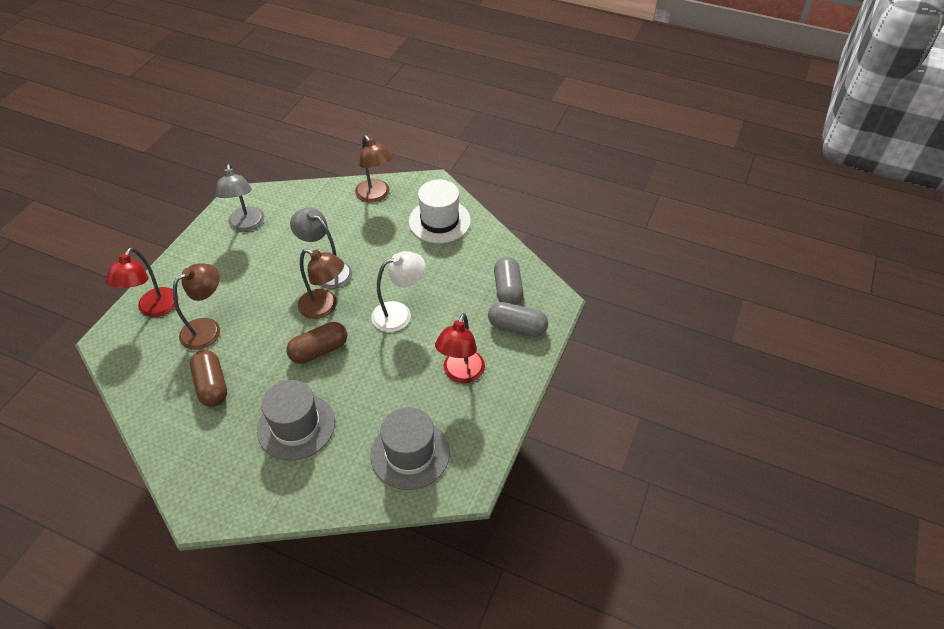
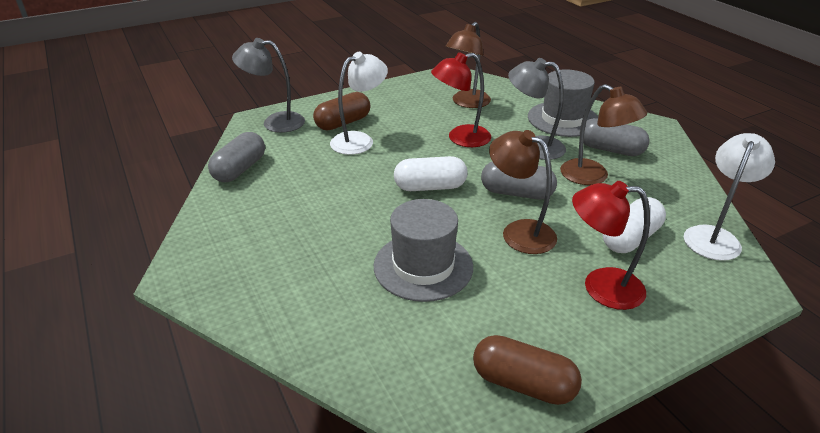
grey capsule: [488,302,548,337] [494,257,524,305] = 2 -> [208,132,265,182] [481,161,557,199] [579,118,650,156] = 3
white capsule: none = 0 -> [394,156,468,191] [603,197,666,253] = 2
white hat: [409,179,471,244] = 1 -> none = 0
white lamp: [371,251,425,332] = 1 -> [330,52,388,155] [684,133,775,261] = 2

